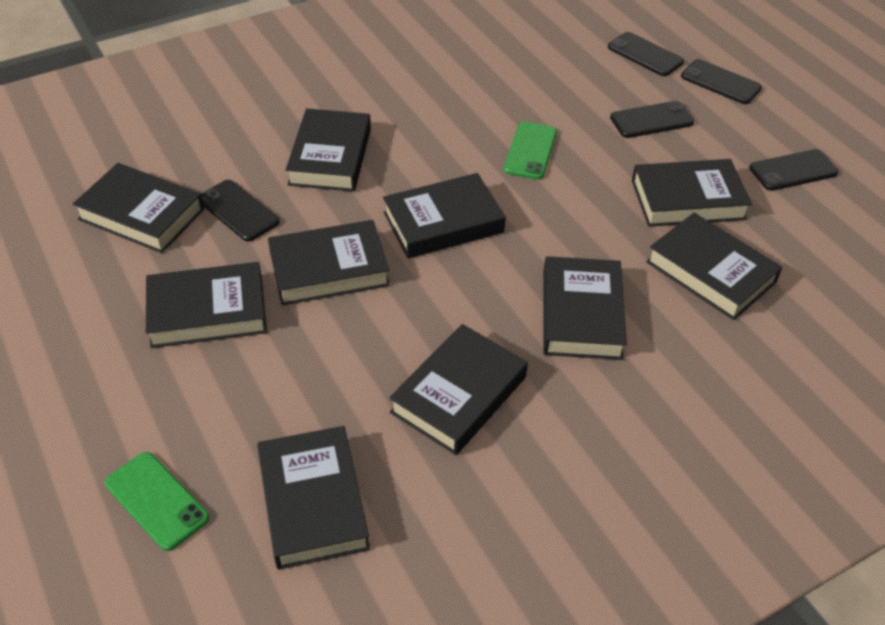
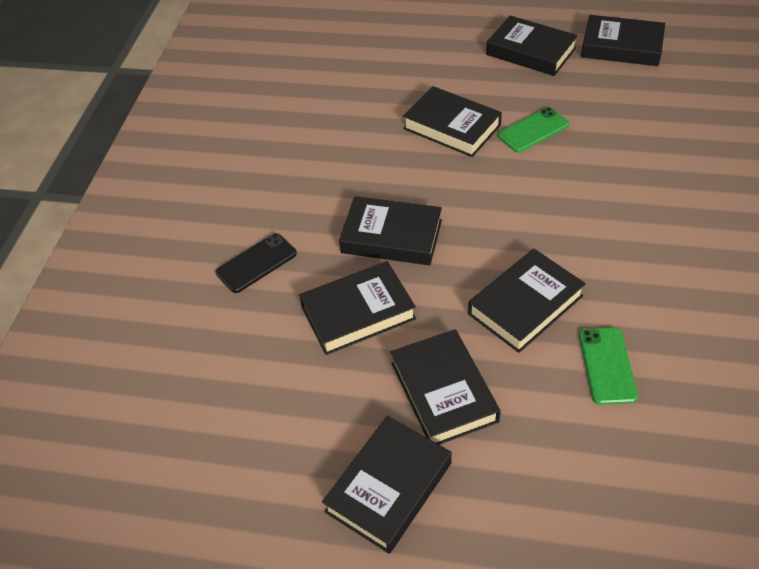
black book: [73,163,204,253] [146,262,267,348] [257,426,370,570] [268,220,390,306] [286,108,371,191] [383,173,506,259] [389,324,528,455] [543,256,627,360] [632,159,752,227] [646,213,782,320] = 10 -> [299,261,416,355] [322,416,452,554] [339,196,442,265] [391,329,500,445] [403,86,502,157] [468,249,586,353] [486,16,578,76] [581,15,665,66] = 8
black phone: [201,180,280,242] [608,32,684,76] [610,101,694,138] [681,59,762,104] [749,149,839,191] = 5 -> [215,233,297,293] = 1

